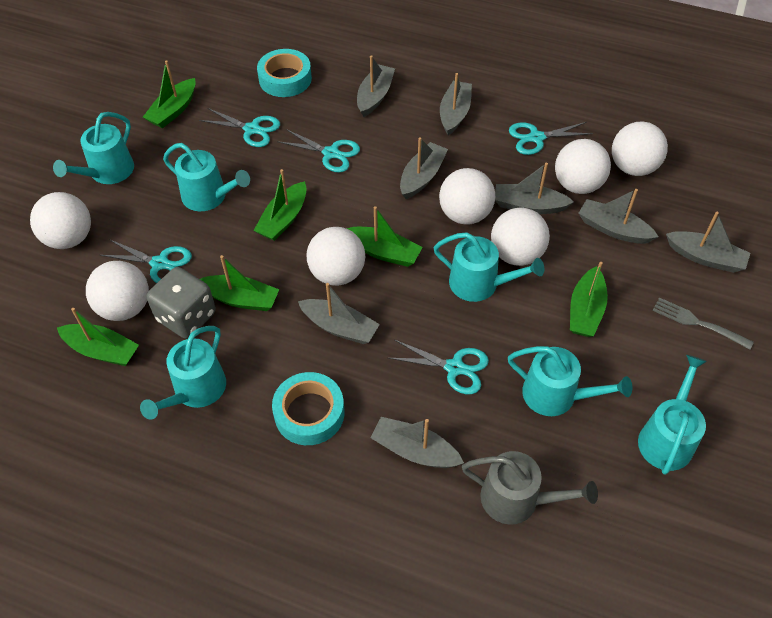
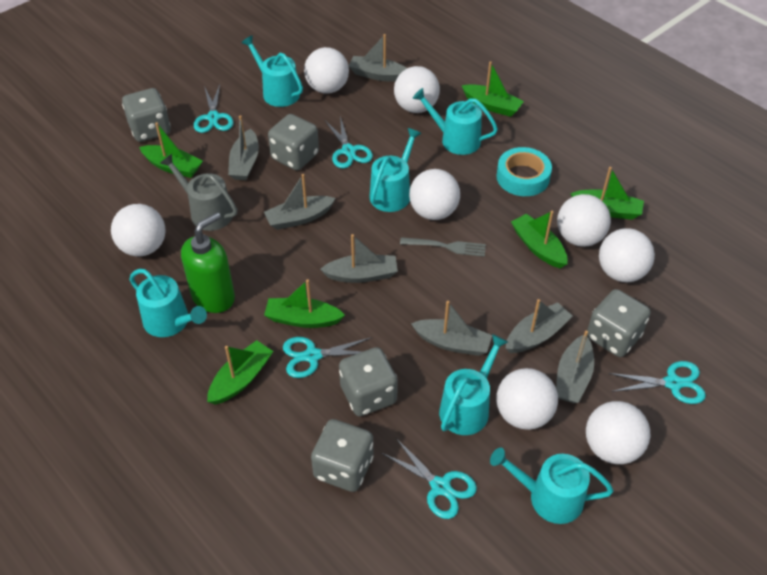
green soap dispenser: none = 0 -> [181,212,235,313] = 1
grey boat: [298,283,380,344] [357,55,395,117] [371,417,464,468] [400,137,448,199] [440,73,472,135] [495,163,574,214] [578,189,658,244] [666,212,750,273] = 8 -> [228,115,259,180] [264,174,336,230] [320,234,398,283] [348,34,407,82] [411,301,492,356] [505,299,573,353] [556,331,594,403] = 7
grey dice: [146,267,216,339] = 1 -> [122,88,171,142] [268,114,319,170] [311,419,373,492] [339,347,398,416] [587,289,651,357] = 5
turquoise tape: [257,49,312,97] [272,372,344,445] = 2 -> [496,147,552,196] = 1
white ball: [30,192,91,249] [86,261,149,321] [307,227,365,286] [439,168,495,225] [491,208,550,266] [555,139,611,194] [612,122,668,176] = 7 -> [111,204,166,257] [304,47,349,94] [394,66,440,113] [409,169,460,220] [496,368,558,430] [557,194,611,247] [586,401,650,464] [599,228,655,282] = 8

